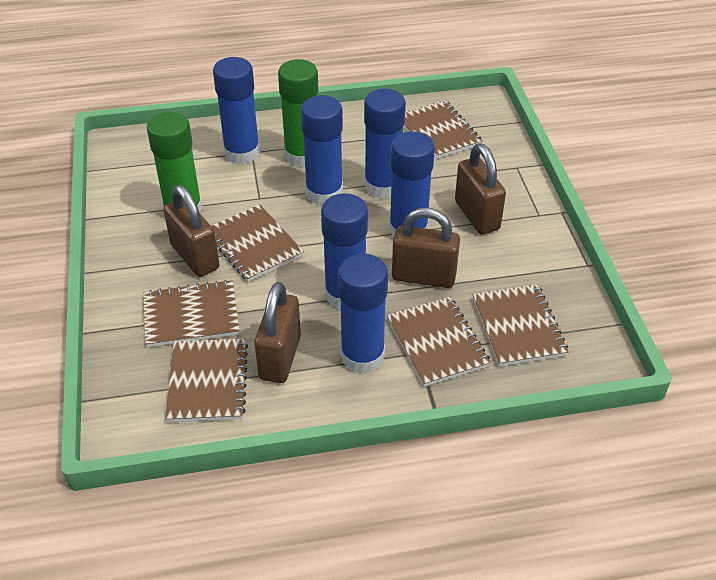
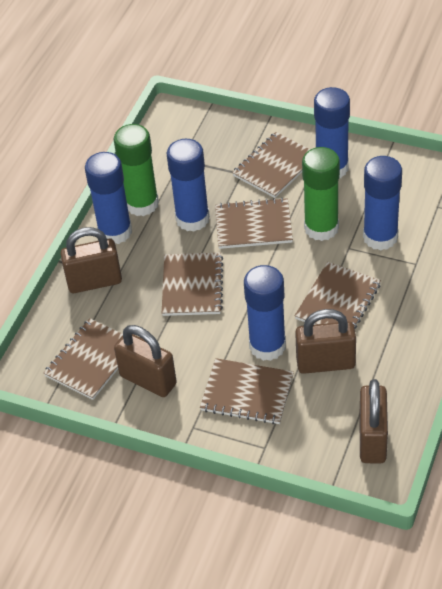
blue glue stick: [213,57,260,164] [301,95,343,205] [321,193,368,309] [338,254,388,374] [364,89,406,198] [389,131,435,238] = 6 -> [85,152,132,244] [167,139,210,232] [244,265,286,361] [314,87,350,178] [363,156,402,251] = 5

